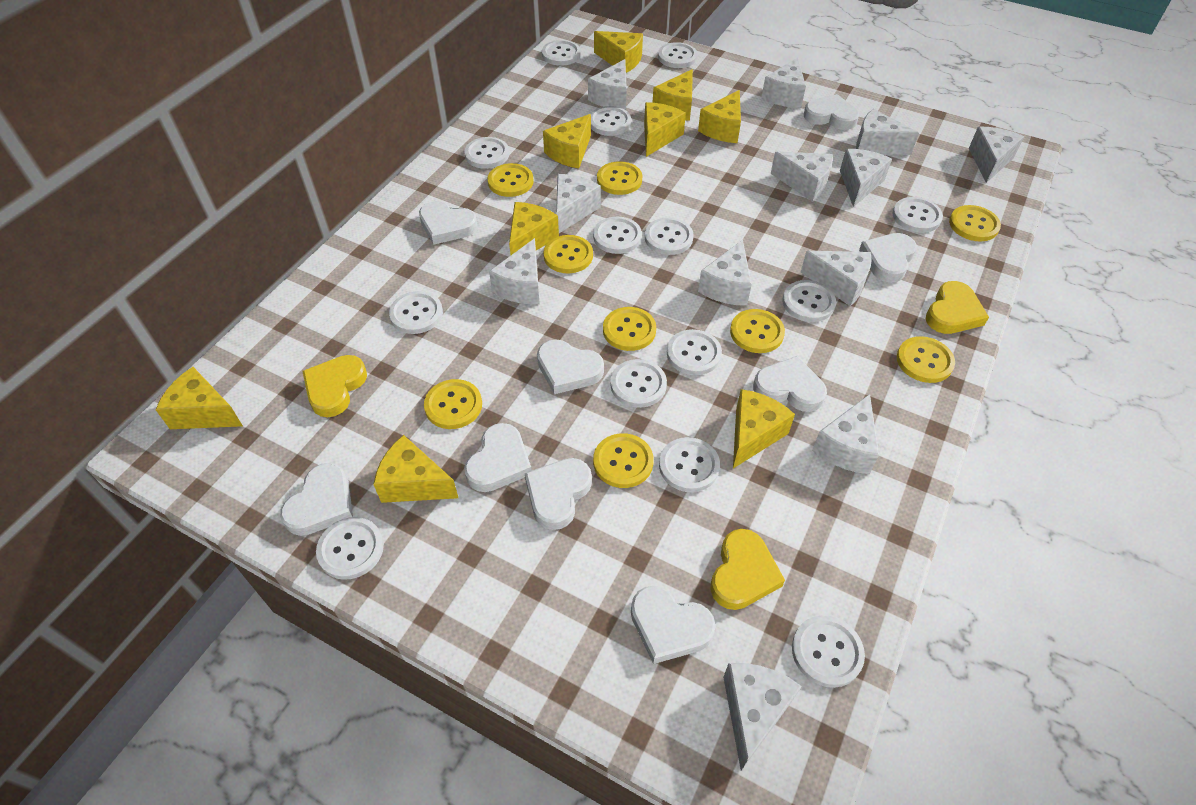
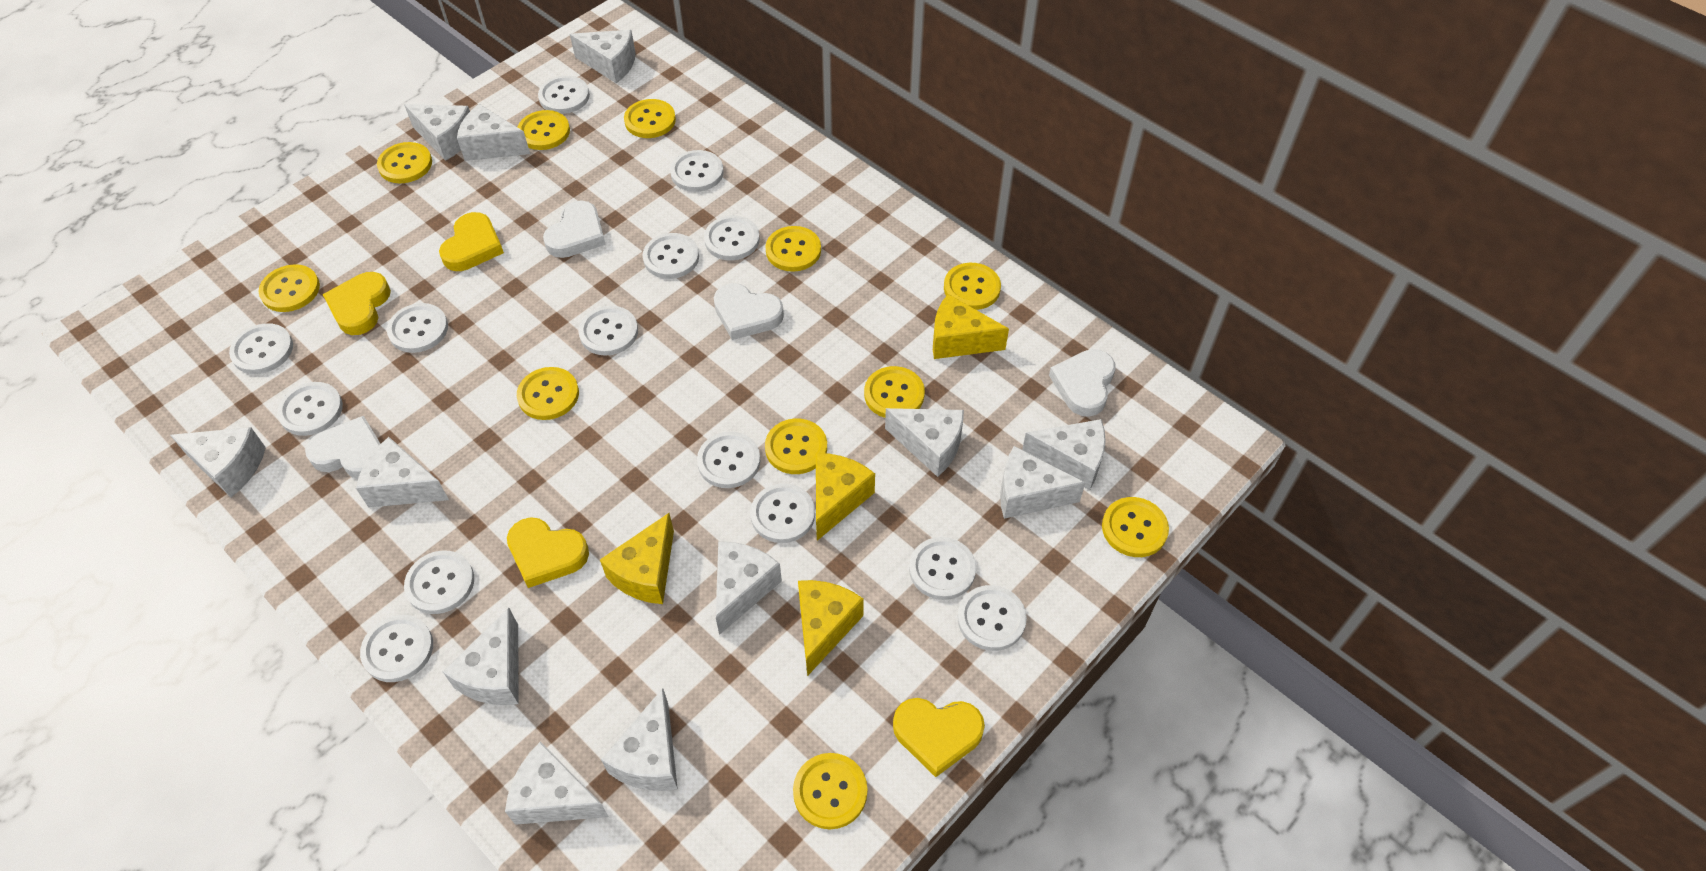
white heart: [280,463,353,536] [419,201,478,245] [464,423,532,492] [525,458,592,530] [537,339,604,394] [631,586,716,664] [753,356,827,412] [804,94,859,130] [859,233,917,282] = 9 -> [305,416,381,479] [543,201,606,258] [714,283,784,340] [1049,349,1116,417] = 4
yellow button: [424,379,482,429] [487,163,534,197] [543,235,593,273] [593,433,654,488] [597,161,642,195] [603,307,656,351] [730,309,785,353] [897,336,955,383] [949,205,1001,241] = 9 -> [258,264,320,312] [377,142,432,183] [517,367,579,420] [518,110,570,150] [624,99,676,138] [765,226,821,272] [765,419,827,474] [793,753,868,829] [864,366,925,418] [944,263,1001,310] [1102,497,1169,557] = 11
yellow cheese: [156,367,243,429] [373,435,458,503] [509,202,559,255] [543,114,591,168] [594,31,643,73] [644,102,686,157] [653,69,693,121] [698,90,741,143] [733,389,795,468] = 9 -> [600,513,674,604] [798,580,864,676] [816,453,875,541] [933,294,1009,359] = 4
yellow heart: [302,355,367,417] [710,529,785,610] [926,281,989,334] = 3 -> [323,272,391,335] [439,212,504,271] [507,517,589,588] [893,698,985,777] = 4

